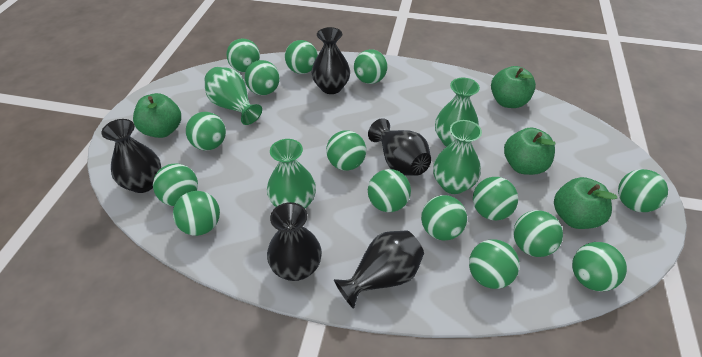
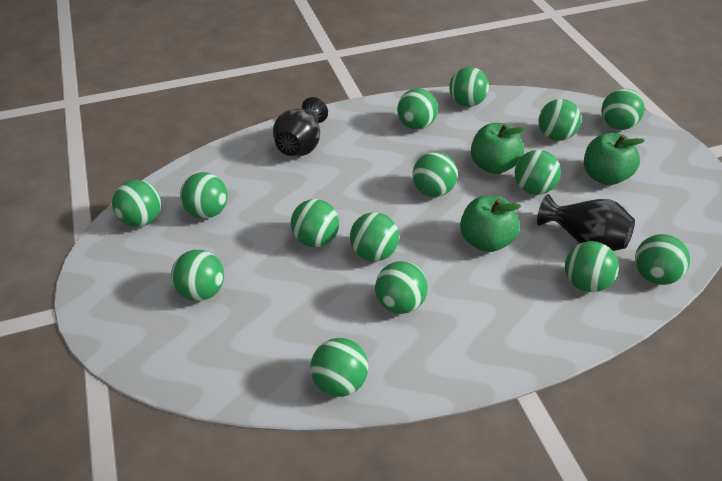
black vase: [101,119,161,193] [267,202,322,281] [311,27,350,94] [334,230,424,309] [368,118,431,176] = 5 -> [273,97,328,156] [537,194,635,251] = 2
green apple: [133,93,181,138] [491,66,536,108] [504,128,556,175] [554,177,618,229] = 4 -> [460,196,521,252] [471,123,526,174] [584,133,645,185] = 3
green vase: [205,67,262,125] [267,139,316,208] [433,120,482,194] [435,78,480,147] = 4 -> none = 0

